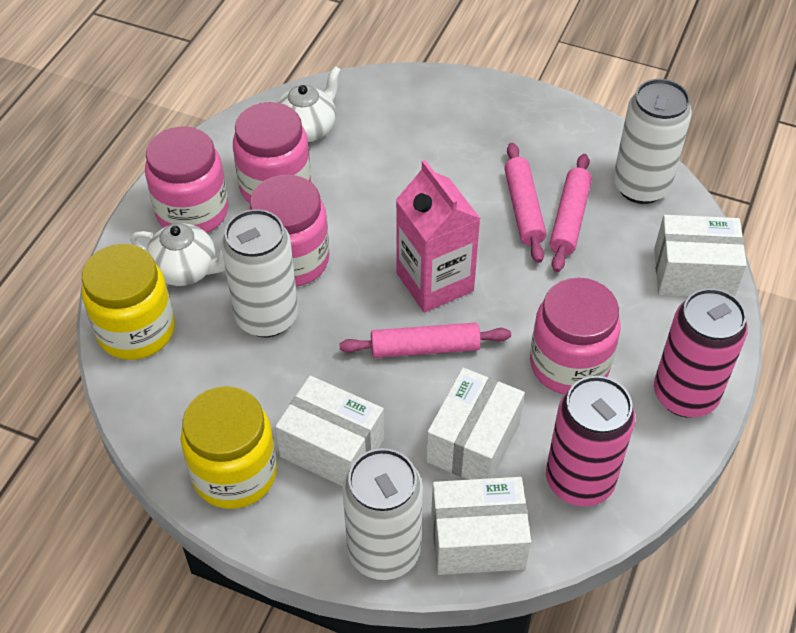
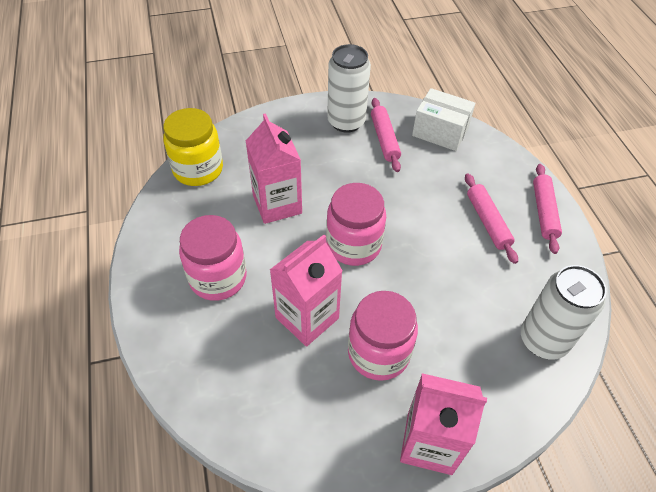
pink can: [546,376,635,507] [654,288,748,418] = 2 -> none = 0
pink carton: [396,160,481,313] = 1 -> [246,113,302,224] [270,235,343,347] [400,373,487,475] = 3
pink jar: [145,126,229,233] [233,102,311,204] [249,174,329,287] [530,278,621,394] = 4 -> [179,215,247,301] [326,183,386,266] [348,291,418,381] = 3
white box: [275,376,384,486] [426,368,525,480] [431,477,531,575] [654,215,747,297] = 4 -> [412,88,475,151] = 1
white can: [221,209,298,337] [343,448,423,580] [613,79,692,204] = 3 -> [327,44,371,133] [521,265,607,360] = 2
white teapot: [130,223,225,286] [277,66,341,142] = 2 -> none = 0
yellow jar: [82,244,175,360] [181,386,277,509] = 2 -> [163,108,223,186] = 1

